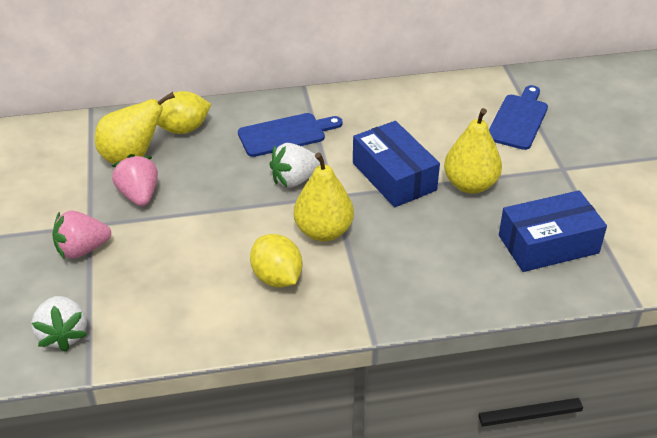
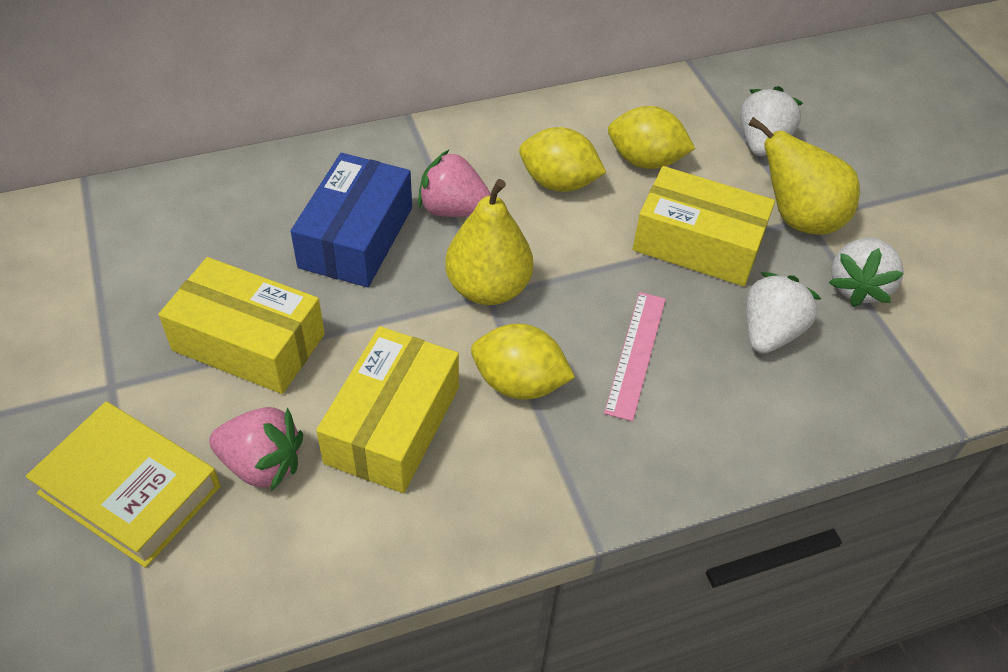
blue box: [353,121,440,207] [499,190,607,272] = 2 -> [291,153,412,287] = 1
blue cutting board: [238,113,343,157] [489,85,548,150] = 2 -> none = 0
pink ruler: none = 0 -> [604,292,666,422] = 1
white strawberry: [32,296,87,352] [270,143,320,188] = 2 -> [741,86,803,156] [747,272,821,354] [829,237,904,307] = 3
yellow book: none = 0 -> [26,402,221,568] = 1
yellow box: none = 0 -> [159,257,325,394] [316,326,459,493] [633,166,775,286] = 3
yellow lemon: [157,91,211,134] [250,234,302,288] = 2 -> [471,324,575,400] [519,127,606,192] [608,106,695,169] = 3
yellow pear: [95,92,175,164] [294,152,354,241] [444,108,502,193] = 3 -> [445,179,533,305] [748,117,860,235] = 2

